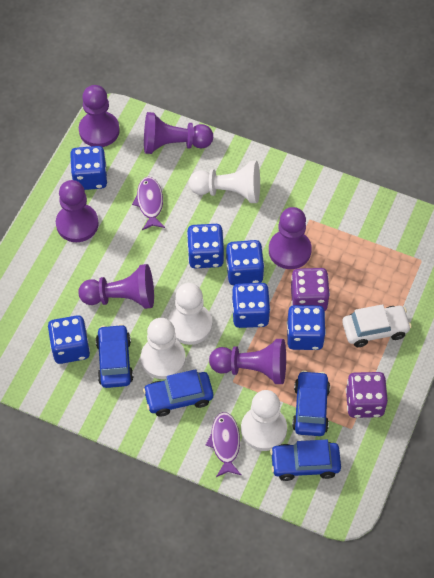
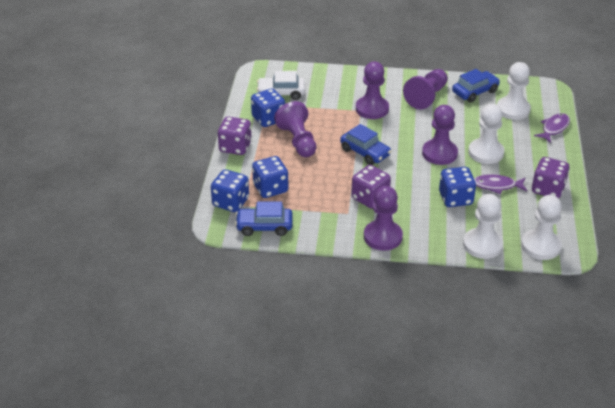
blue car: [96,324,133,388] [143,369,213,417] [270,440,341,481] [292,370,330,436] = 4 -> [235,201,292,236] [340,124,392,165] [452,69,500,103] = 3
blue dice: [48,315,90,364] [70,146,108,190] [187,224,224,268] [226,240,264,285] [232,283,270,328] [287,305,326,350] = 6 -> [211,169,249,212] [251,89,285,127] [252,156,288,198] [439,167,476,207] = 4
purple dice: [291,268,330,311] [346,372,388,418] = 2 -> [218,117,252,155] [351,165,391,209] [532,157,570,199] = 3
purple pawn: [56,180,99,242] [78,264,154,309] [79,85,120,147] [144,112,213,154] [209,339,286,384] [269,207,312,269] = 6 -> [274,101,317,157] [356,62,389,119] [364,186,403,251] [403,69,448,110] [422,105,458,165] = 5

